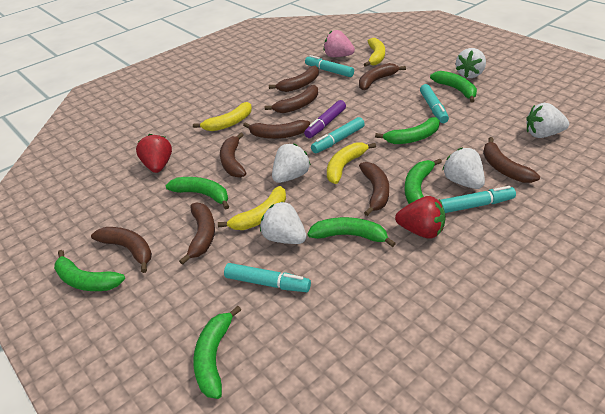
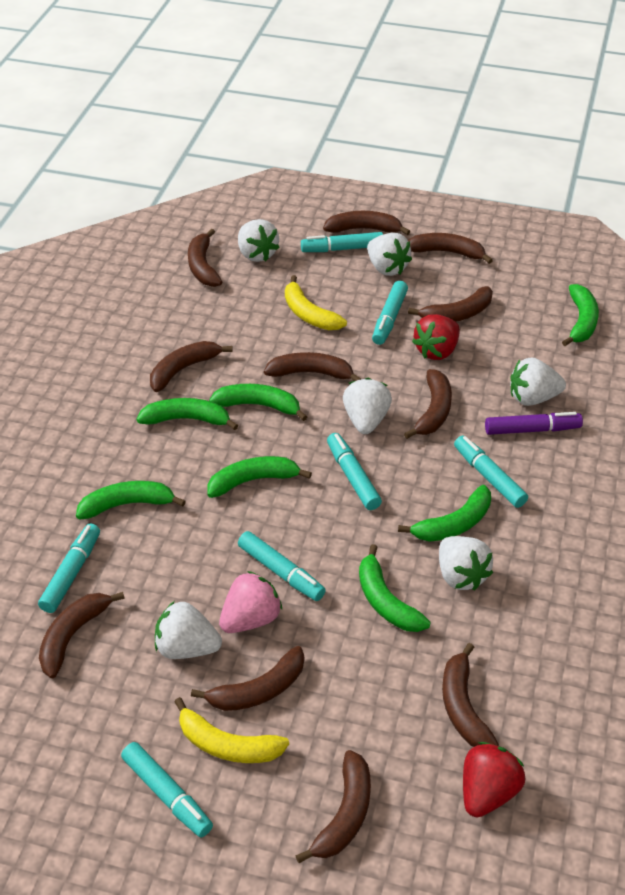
brown banana: [91,227,152,273] [179,203,215,265] [220,133,246,178] [243,120,310,139] [265,85,318,113] [269,66,319,92] [359,63,406,90] [359,162,389,216] [483,137,540,183] = 9 -> [39,592,125,678] [150,341,233,392] [188,228,222,287] [191,646,304,711] [264,352,361,381] [296,750,371,863] [323,211,410,235] [404,369,452,439] [408,233,493,264] [408,286,493,322] [442,643,499,747] = 11
turquoise marker: [224,263,311,292] [305,55,354,77] [311,117,365,153] [420,84,449,123] [441,186,516,213] = 5 -> [38,523,100,613] [121,742,213,837] [238,531,326,601] [301,232,383,252] [327,433,382,510] [372,281,408,345] [454,436,528,508] = 7
white strawberry: [260,202,307,244] [272,143,311,183] [442,148,485,189] [456,48,486,78] [526,103,569,138] = 5 -> [155,601,222,659] [238,219,280,262] [343,378,392,434] [367,233,412,276] [439,536,493,591] [510,357,566,406] = 6
yellow banana: [193,102,252,131] [218,186,286,230] [327,142,376,184] [364,38,385,67] = 4 -> [174,697,289,763] [285,275,347,330] = 2

